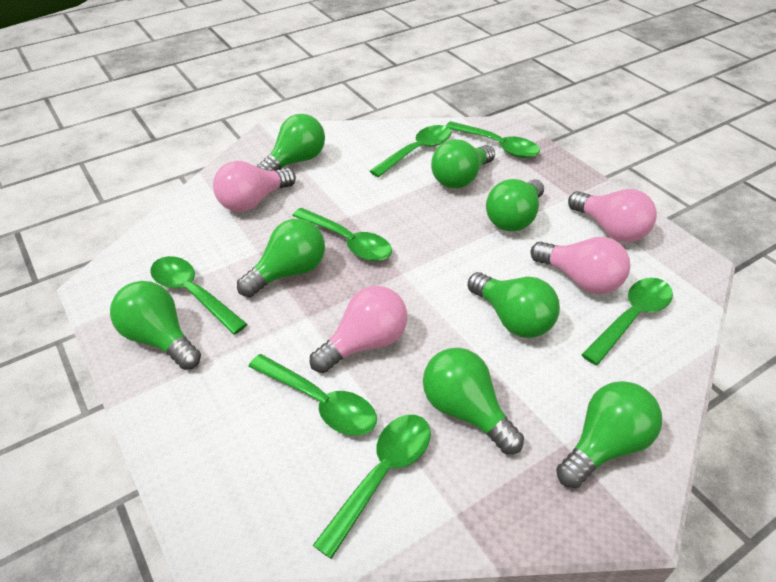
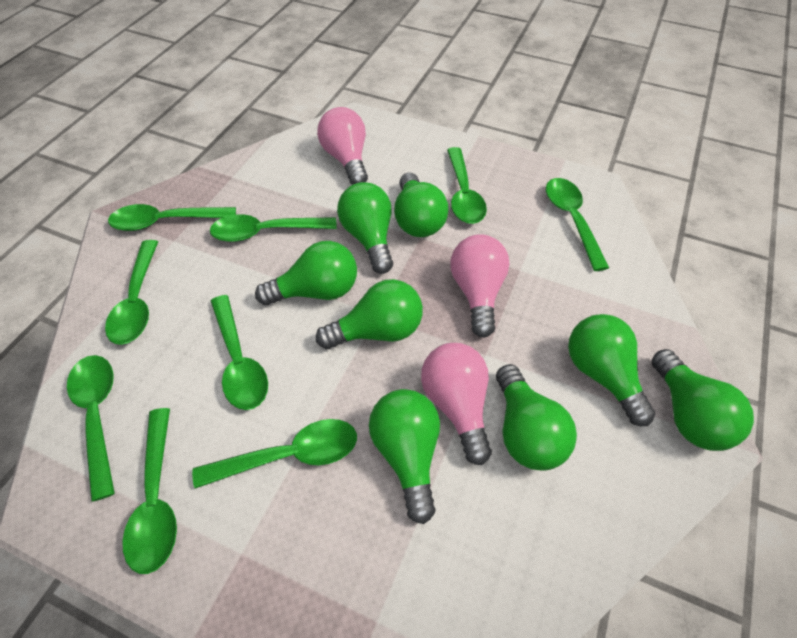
green spoon: [150,256,247,335] [248,354,377,436] [292,208,392,261] [313,415,431,559] [370,125,451,177] [446,121,540,158] [581,278,673,365] = 7 -> [67,355,115,502] [105,240,158,345] [108,204,236,231] [122,408,177,574] [192,419,357,488] [210,214,337,242] [211,295,268,410] [447,147,487,224] [546,178,609,271] = 9
pink light bulb: [213,161,296,212] [310,286,407,373] [530,237,630,294] [568,189,657,242] = 4 -> [317,107,368,185] [421,343,492,465] [451,234,510,338] = 3

